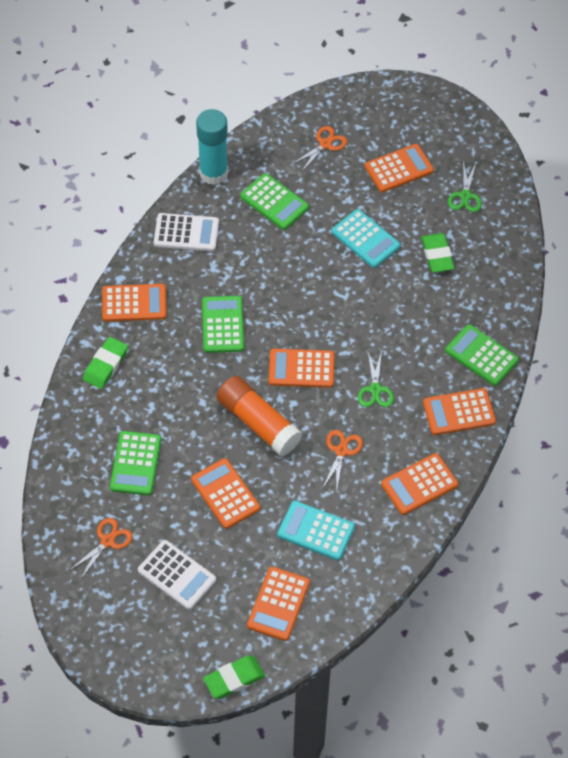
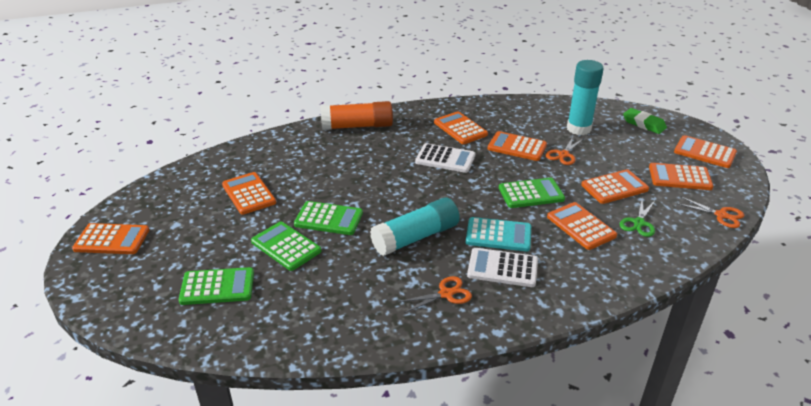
green eraser: [83,337,128,389] [203,656,265,699] [421,233,454,273] = 3 -> [623,108,667,134] = 1
green scissors: [358,351,394,407] [448,161,482,212] = 2 -> [620,200,655,237] = 1
orange calculator: [102,284,167,322] [191,458,260,529] [247,567,310,641] [269,349,335,388] [365,144,434,192] [381,453,458,515] [423,388,496,435] = 7 -> [72,223,149,254] [222,172,276,215] [434,111,488,144] [488,131,547,161] [547,202,617,250] [581,169,649,204] [649,163,713,190] [674,135,737,168] = 8
turquoise calculator: [277,501,355,561] [332,209,401,268] = 2 -> [466,217,531,252] = 1
turquoise glue stick: [196,109,228,185] = 1 -> [370,197,460,256] [567,60,604,135] = 2

